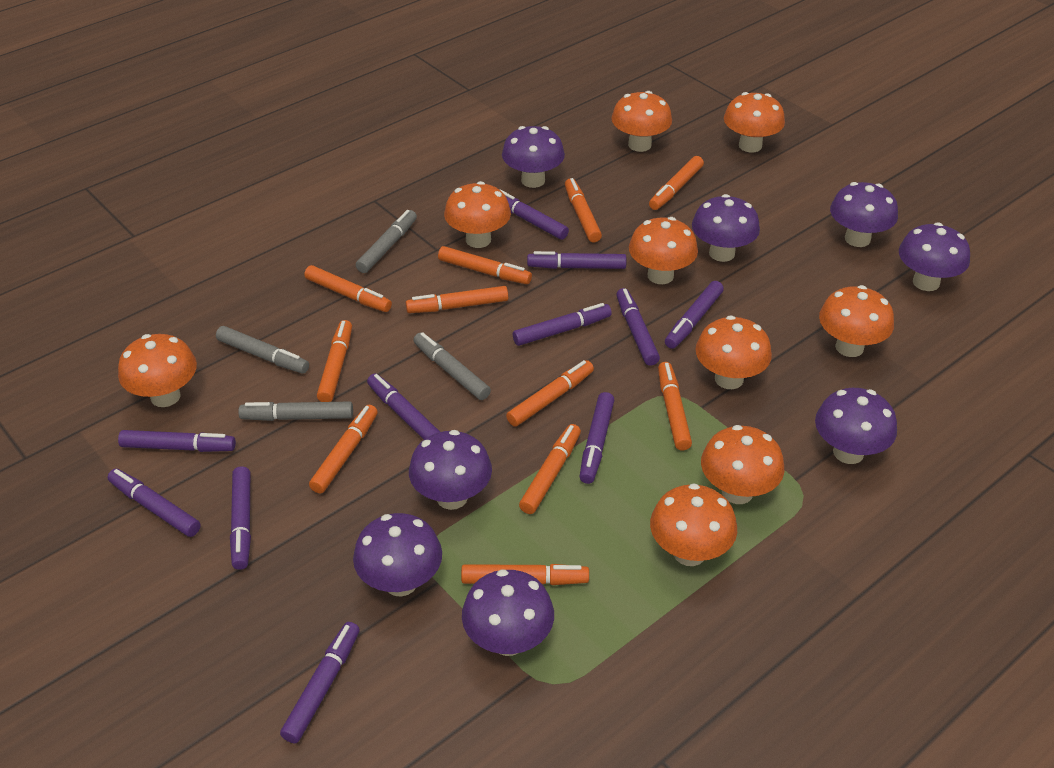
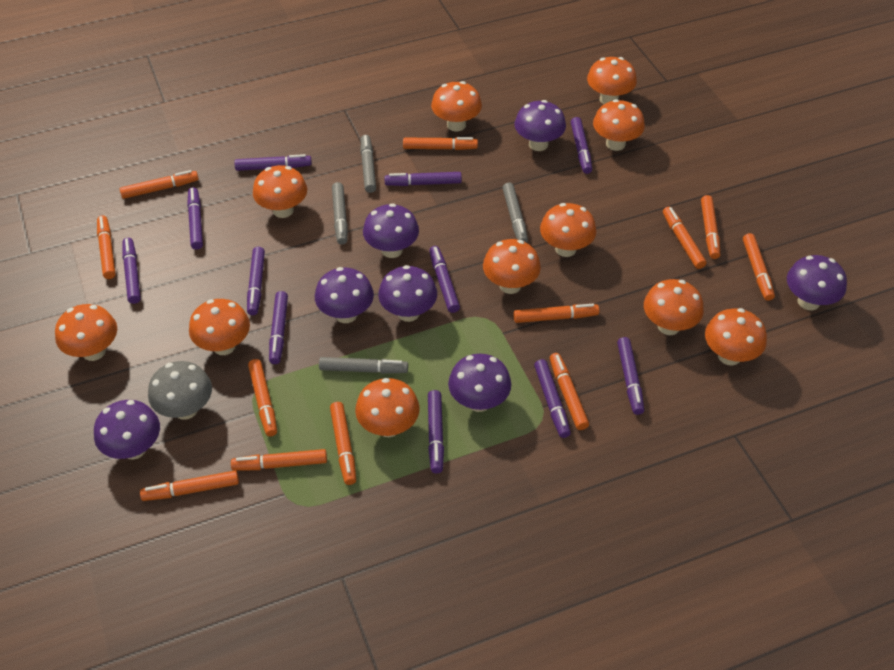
grey mushroom: none = 0 -> [148,361,212,420] = 1
orange marker: [304,265,392,312] [309,405,378,493] [317,320,352,402] [406,286,508,313] [438,246,532,284] [461,564,589,585] [506,360,594,427] [519,424,581,514] [565,178,602,242] [649,156,704,210] [658,362,692,451] = 11 -> [97,215,116,279] [120,170,199,199] [140,471,239,501] [231,449,327,471] [248,359,277,436] [330,402,356,485] [403,137,478,150] [514,304,599,323] [550,353,589,430] [663,206,707,269] [701,195,720,259] [743,233,775,301] = 12
orange mushroom: [118,334,197,407] [444,181,511,248] [611,91,672,152] [629,217,698,284] [650,483,737,566] [695,316,772,389] [701,425,784,504] [724,92,785,153] [819,285,894,357] = 9 -> [55,304,117,361] [189,299,250,355] [253,165,307,218] [355,378,420,437] [431,81,482,131] [483,239,541,294] [540,203,596,257] [587,57,637,104] [593,99,645,151] [644,279,704,335] [705,308,767,365] = 11
purple mushroom: [353,513,442,597] [409,430,492,510] [462,569,554,656] [502,126,565,188] [692,194,760,262] [815,388,897,464] [830,182,898,247] [899,222,970,291] = 8 -> [94,400,160,460] [315,267,374,323] [363,203,419,258] [378,265,437,322] [448,354,511,412] [515,100,566,151] [787,255,847,310] = 7

